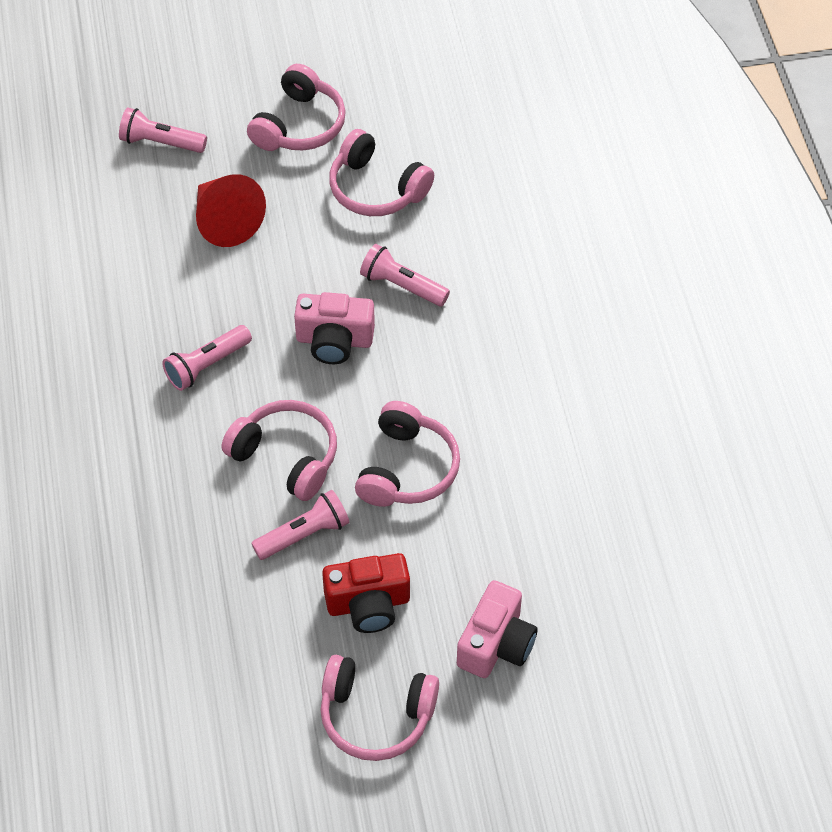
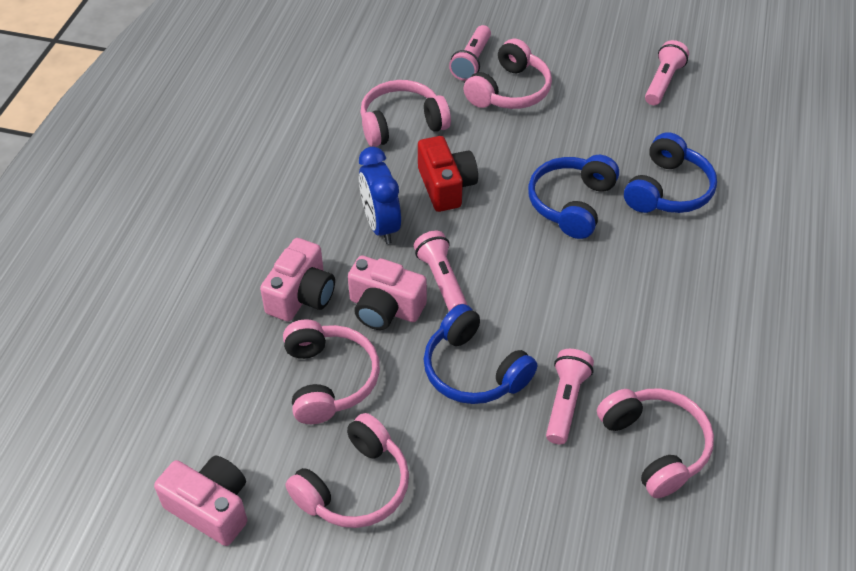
blue clock: none = 0 -> [359,147,401,244] = 1
blue headphones: none = 0 -> [424,304,537,404] [528,155,619,239] [624,132,717,213] = 3
pink camera: [294,292,375,364] [457,580,537,678] = 2 -> [154,456,247,546] [260,238,335,322] [348,255,427,330] = 3
red cone: [196,174,266,247] = 1 -> none = 0

